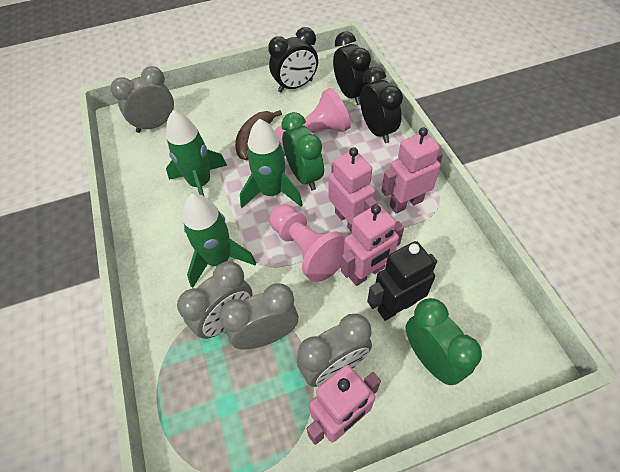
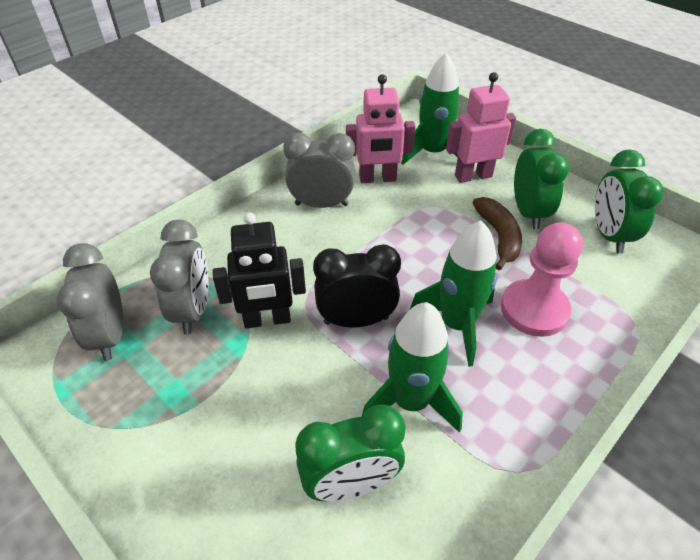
black clock: [268,27,318,93] [333,31,371,105] [360,67,403,143] = 3 -> [313,244,401,327] = 1
green clock: [281,112,324,191] [405,298,482,385] = 2 -> [295,405,405,501] [514,129,569,229] [595,149,664,254] = 3
grey clock: [111,66,174,133] [177,261,253,339] [219,283,298,349] [297,314,372,387] = 4 -> [56,243,123,361] [150,220,208,335] [283,132,355,208] = 3
pink pawn: [269,204,346,282] [275,88,351,147] = 2 -> [501,222,583,337] = 1
pink robot: [307,365,381,445] [328,147,377,232] [341,204,404,286] [381,128,443,213] = 4 -> [346,74,416,183] [446,72,516,183] = 2

